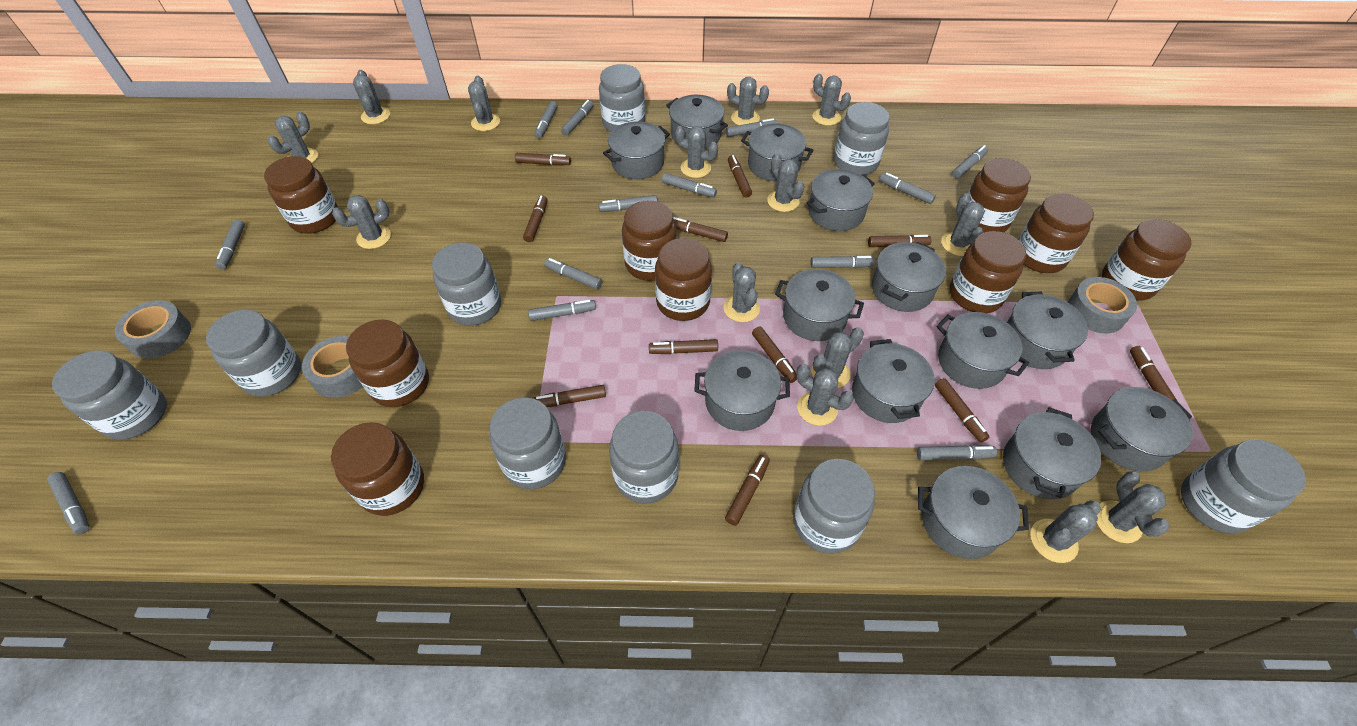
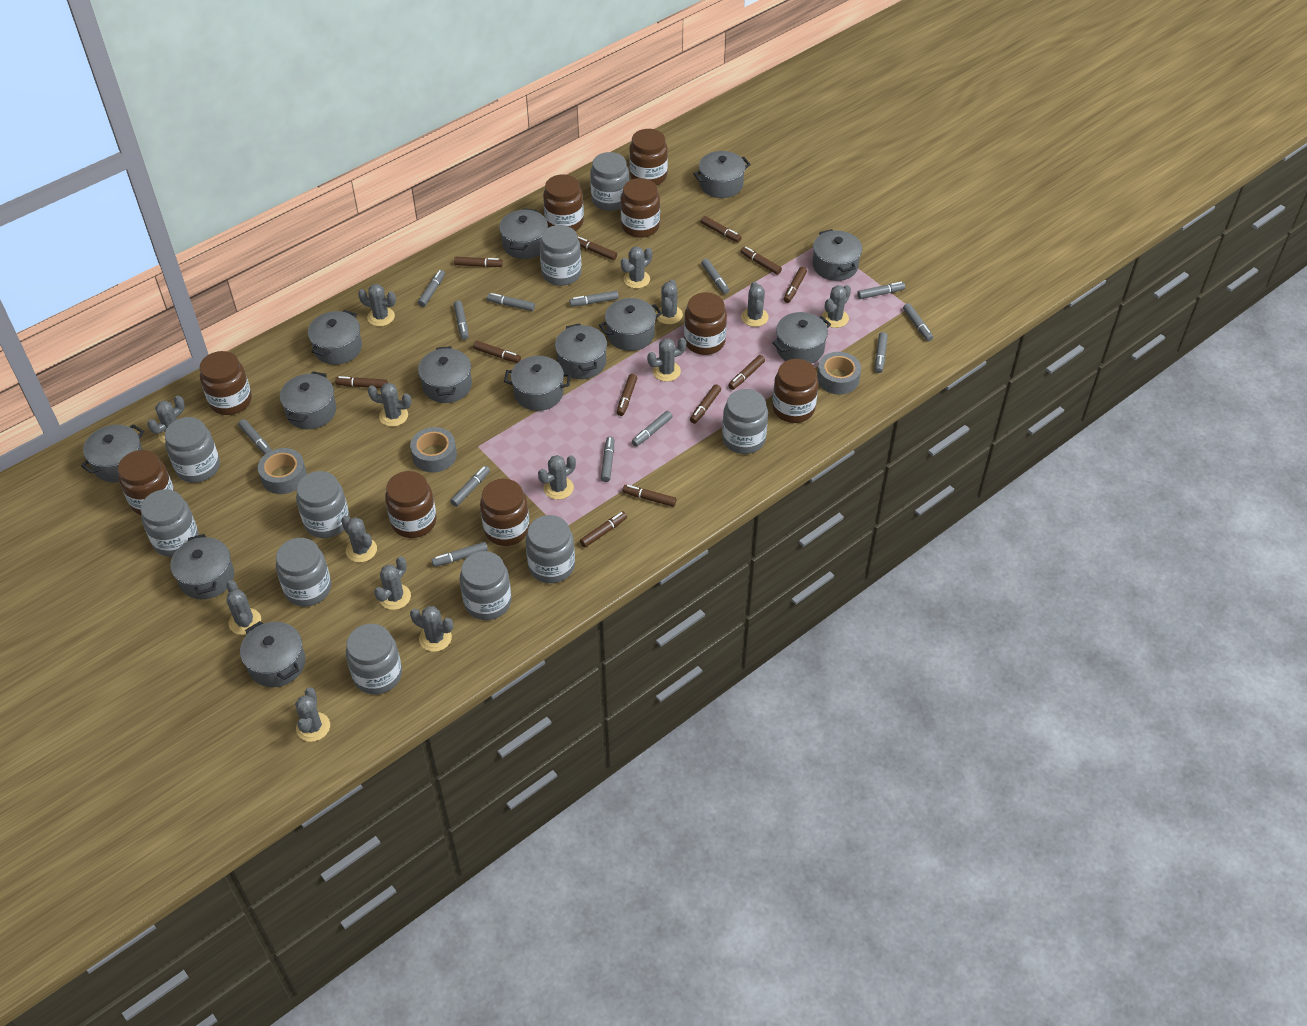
brown marker: [515,153,571,166] [523,195,548,242] [533,385,606,407] [649,339,718,354] [673,217,728,242] [725,455,770,526] [728,155,752,197] [752,326,797,383] [868,235,931,247] [935,378,989,443] [1130,346,1177,400] = 11 -> [335,376,388,388] [454,257,503,267] [473,341,521,363] [577,236,617,260] [580,511,627,548] [617,374,637,416] [623,485,677,507] [690,384,721,424] [701,216,742,243] [728,355,765,390] [740,246,782,275] [783,267,807,303] = 12
grey jar: [52,350,167,440] [206,310,301,397] [432,243,501,326] [490,397,566,489] [599,64,645,132] [609,411,679,504] [793,459,875,554] [834,102,890,175] [1181,439,1306,534] = 9 -> [141,489,199,557] [165,417,220,483] [276,538,331,606] [296,471,350,538] [346,624,402,694] [460,551,511,620] [525,515,575,583] [540,225,581,286] [590,152,629,211] [722,389,768,454] = 10

